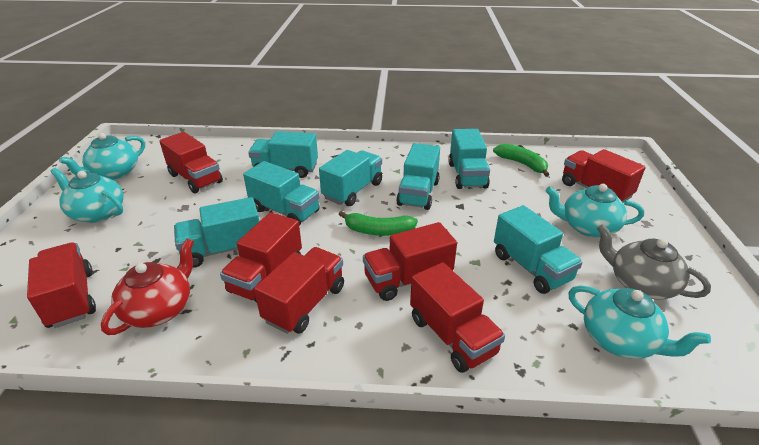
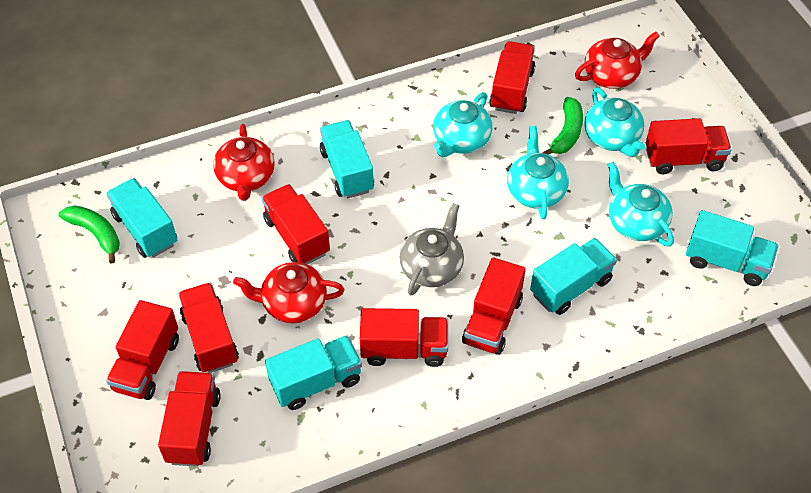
red teapot: [101,238,194,335] = 1 -> [213,124,275,201] [233,262,345,323] [575,32,660,89] = 3
red truck: [27,243,96,328] [159,132,223,193] [220,212,302,303] [254,247,344,334] [363,222,457,301] [410,262,505,373] [562,149,646,203] = 7 -> [106,300,179,400] [158,371,221,467] [178,283,239,373] [262,184,330,264] [360,308,448,367] [462,257,526,355] [489,41,535,114] [646,118,732,174] = 8
turquoise truck: [174,197,260,268] [243,161,320,226] [248,131,318,178] [319,150,382,206] [396,143,440,210] [448,129,490,189] [494,205,583,294] = 7 -> [106,178,177,258] [265,335,362,410] [320,120,374,198] [530,238,617,315] [686,210,779,286] = 5

